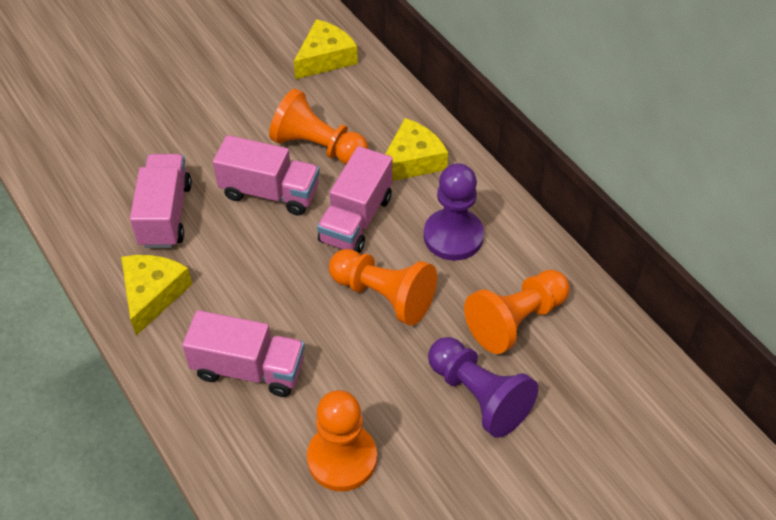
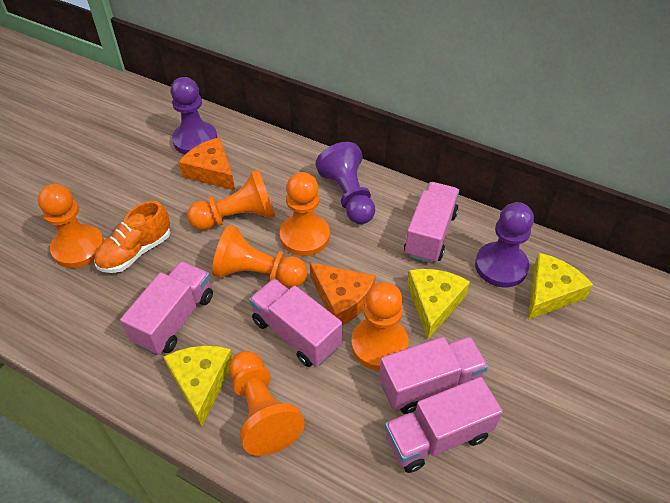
orange cheese: none = 0 -> [179,137,235,190] [310,263,376,325] = 2
orange pawn: [269,89,368,164] [307,390,377,491] [329,249,437,326] [464,270,570,354] = 4 -> [38,184,104,268] [187,169,275,230] [212,225,308,288] [229,351,305,456] [280,172,330,256] [351,282,409,370] = 6
orange shoe: none = 0 -> [94,201,170,273] = 1
pink truck: [130,154,192,248] [182,310,305,397] [213,135,320,216] [317,146,393,254] = 4 -> [120,261,213,355] [249,279,342,367] [379,336,488,414] [385,377,503,473] [404,182,459,263] = 5
purple pawn: [424,163,484,261] [428,337,538,438] = 2 -> [171,77,217,155] [316,142,375,224] [475,202,534,287] = 3

